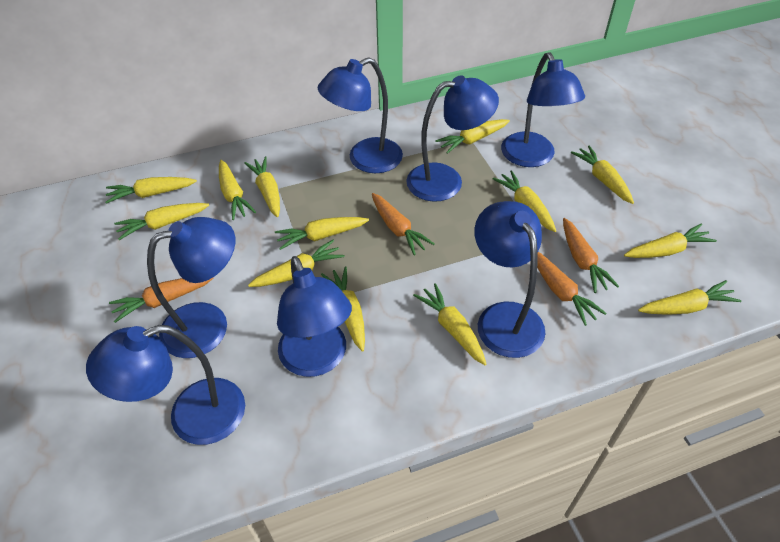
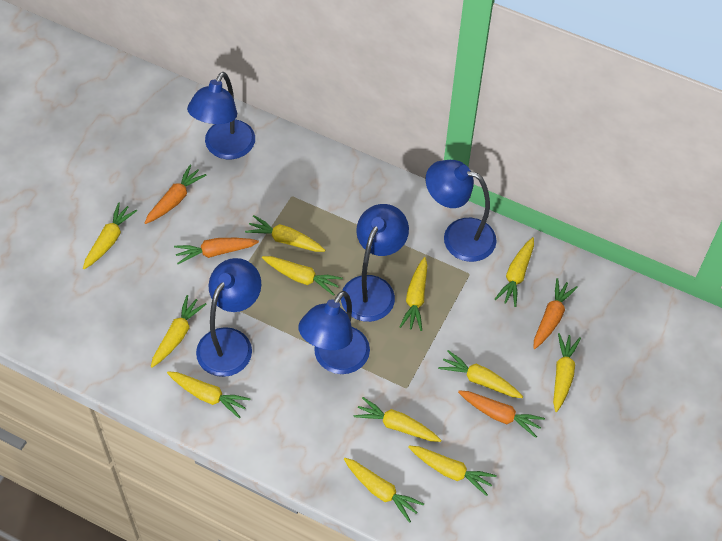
blue lamp: [86,325,245,445] [147,217,235,358] [277,256,352,377] [318,57,403,173] [406,75,499,202] [474,201,546,358] [501,52,585,167] = 7 -> [187,72,255,159] [196,258,261,377] [298,291,370,374] [341,204,409,322] [426,160,497,262] = 5
yellow carrot: [106,177,197,204] [114,203,209,240] [219,160,256,220] [244,156,280,217] [248,240,345,287] [275,217,369,250] [321,267,365,351] [413,283,486,365] [435,119,510,154] [493,170,556,232] [571,145,634,204] [624,224,717,258] [638,280,741,315] = 13 -> [83,202,137,269] [151,295,206,367] [167,371,251,418] [245,215,325,252] [262,256,343,296] [344,458,424,523] [354,397,441,442] [399,257,427,331] [408,446,497,496] [438,350,523,398] [495,237,534,307] [553,333,581,412] = 12

